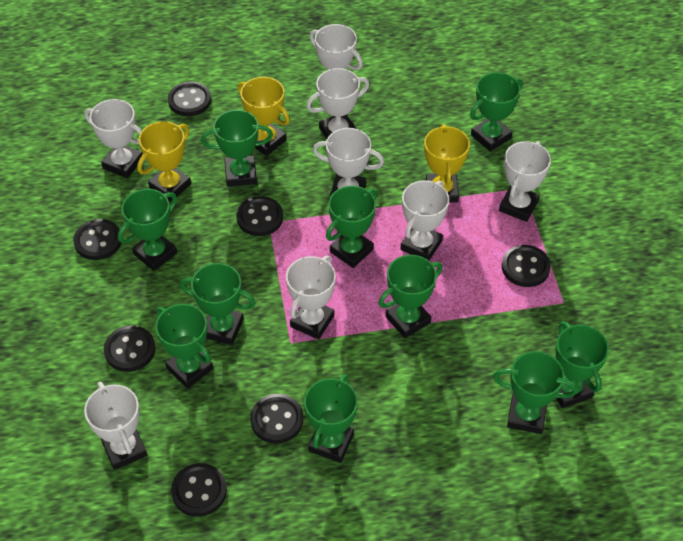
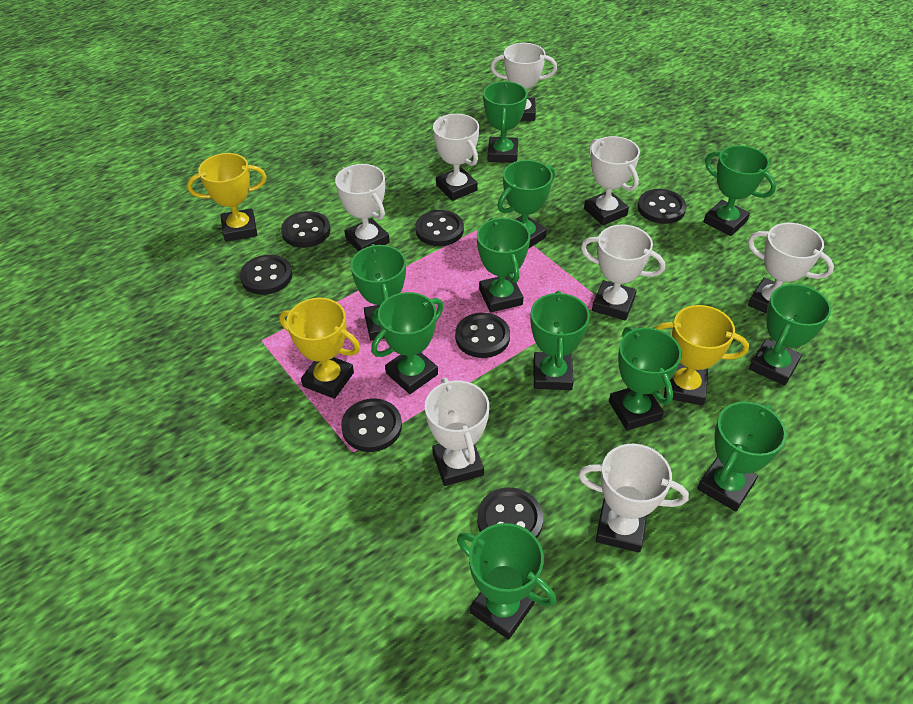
green trophy: [118,189,177,271] [155,304,213,389] [180,263,256,345] [201,110,273,187] [304,374,358,463] [326,186,377,268] [378,255,443,338] [470,72,523,152] [493,351,577,434] [555,321,609,408] = 10 -> [351,244,406,341] [371,292,444,394] [457,523,556,640] [477,218,530,312] [483,81,527,163] [498,160,555,248] [530,291,590,390] [609,326,682,431] [697,402,786,511] [703,145,776,236] [749,284,831,386] = 11

